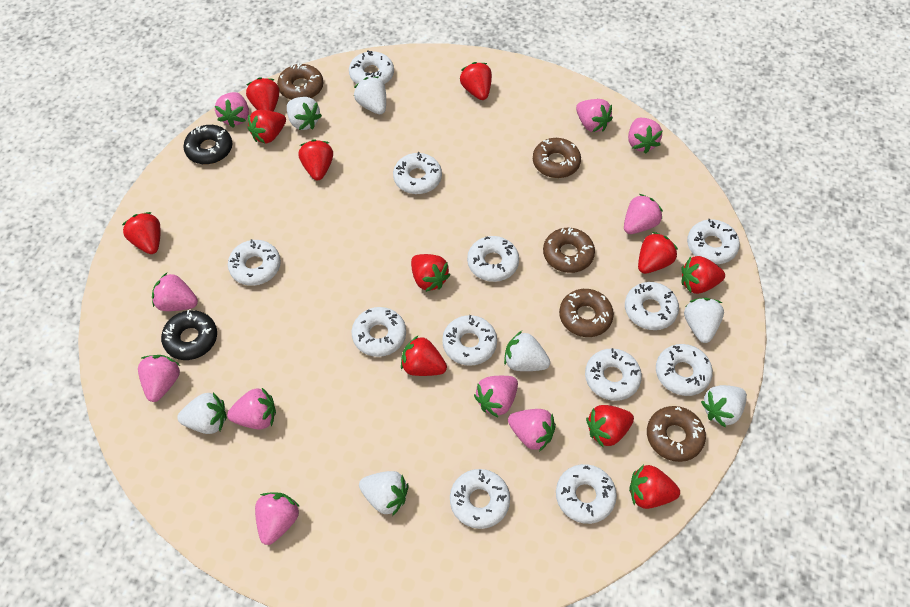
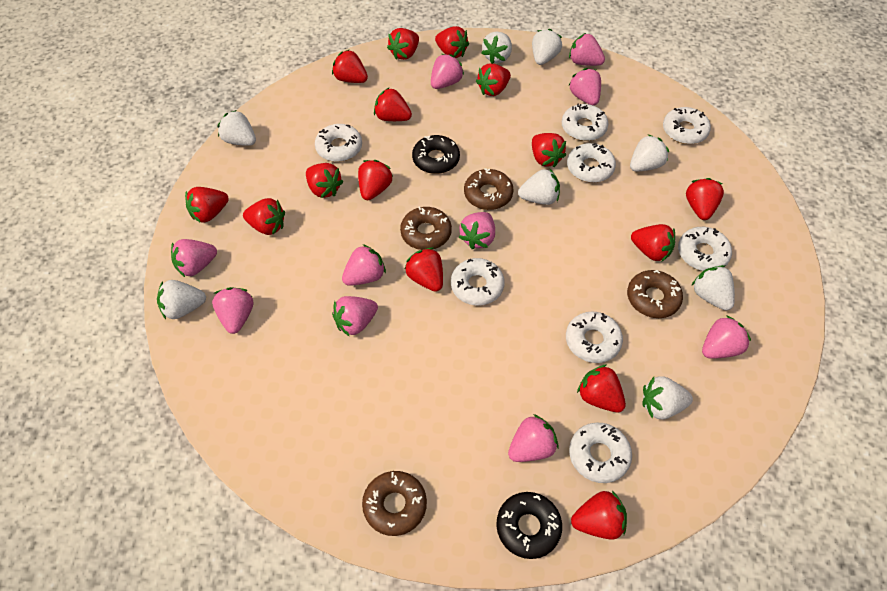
brown donut: [277,63,324,100] [533,138,581,178] [543,227,595,273] [559,289,614,337] [647,406,706,462] = 5 -> [362,471,427,536] [400,206,452,250] [464,168,513,210] [627,270,683,318] = 4
red strawberry: [122,212,161,254] [246,77,279,111] [248,110,286,143] [299,139,333,180] [401,335,447,376] [411,254,450,292] [460,62,492,100] [586,405,634,448] [629,465,680,509] [638,232,678,274] [681,256,725,294] = 11 -> [185,187,229,223] [243,198,285,235] [306,163,344,198] [332,50,368,83] [358,160,393,200] [374,87,412,121] [387,28,419,60] [405,248,443,292] [435,26,469,58] [476,64,511,96] [532,133,566,167] [571,491,627,540] [577,364,626,413] [631,224,675,262] [686,178,724,220] = 15
white donut: [228,239,281,286] [349,51,394,84] [352,307,406,357] [393,152,442,194] [442,315,497,366] [450,469,510,529] [467,236,519,282] [556,464,617,524] [585,348,642,401] [625,282,679,330] [656,344,713,396] [687,219,740,264] = 12 -> [315,124,362,162] [451,258,505,306] [562,104,608,141] [566,311,623,363] [567,143,616,183] [569,423,632,483] [663,107,711,144] [678,227,732,271] = 8
white strawberry: [177,392,227,434] [287,97,322,130] [354,77,386,114] [359,471,409,516] [504,331,550,371] [684,298,724,343] [701,385,747,428] = 7 -> [157,280,206,319] [217,110,256,146] [482,31,512,64] [518,168,560,205] [532,29,562,65] [630,135,669,172] [643,376,693,419] [691,265,735,310] = 8

